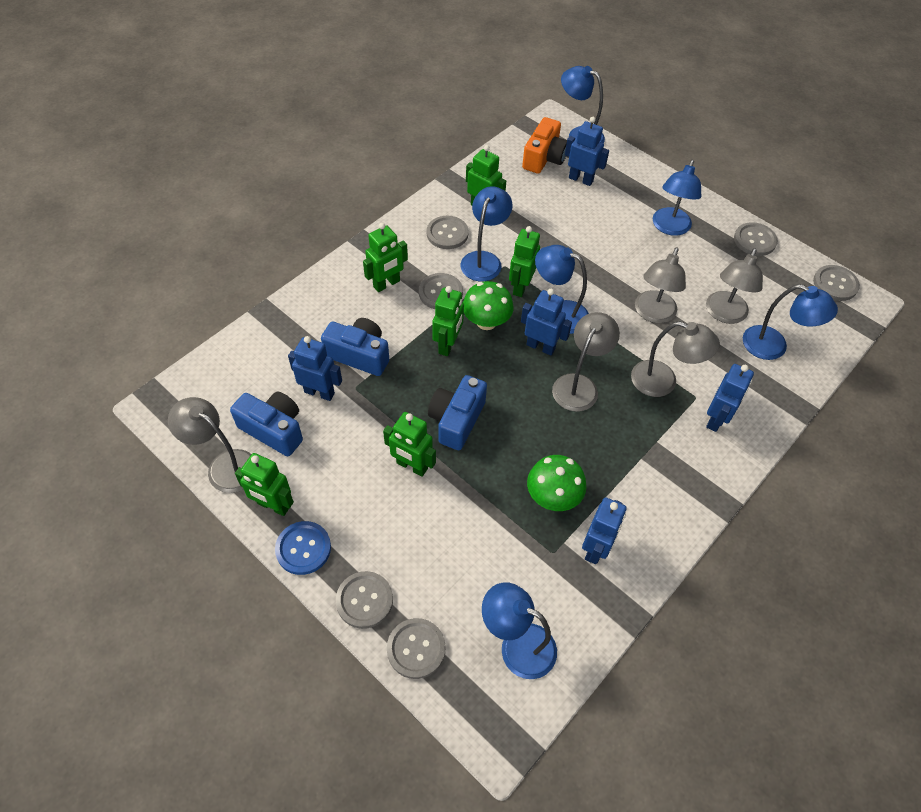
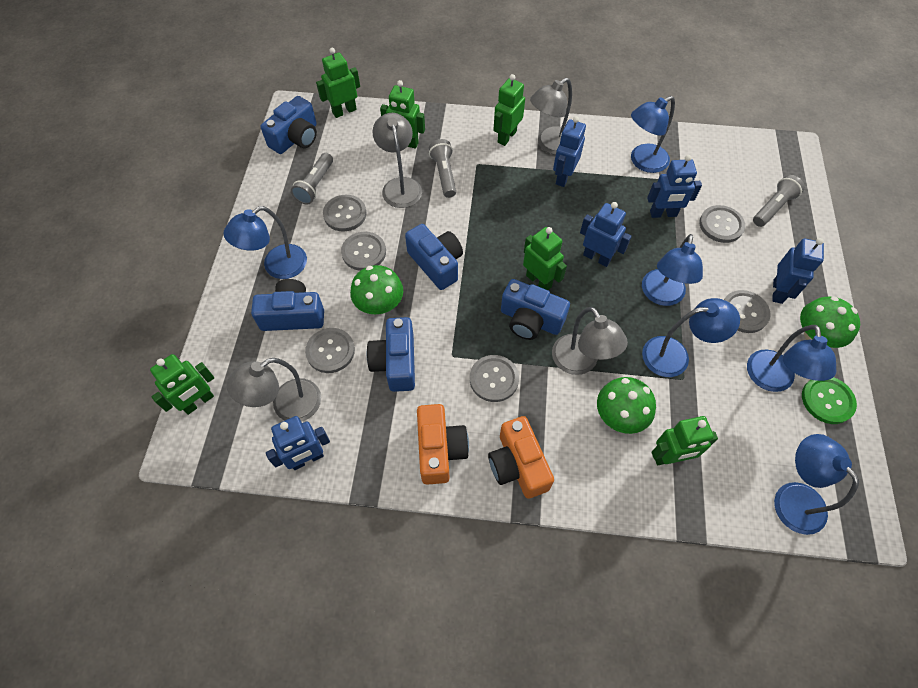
blue button: [275,521,331,575] = 1 -> none = 0
blue camera: [230,392,303,456] [321,318,389,376] [428,375,487,450] = 3 -> [251,279,324,331] [261,96,317,154] [367,317,415,392] [405,224,463,290] [501,279,570,340] = 5
green button: none = 0 -> [802,377,857,424] = 1
green mushroom: [463,281,514,330] [527,455,586,511] = 2 -> [350,265,403,315] [597,377,656,434] [800,296,860,348] = 3
grey flashlight: none = 0 -> [291,153,333,204] [429,139,456,198] [753,175,805,227] = 3
grey lamp: [168,397,251,493] [552,312,620,412] [631,321,720,397] [635,248,686,323] [706,248,763,324] = 5 -> [227,358,321,422] [372,113,422,208] [530,78,572,155] [552,307,628,375] = 4
orange camera: [522,117,567,174] = 1 -> [417,404,469,485] [488,416,554,498] = 2

